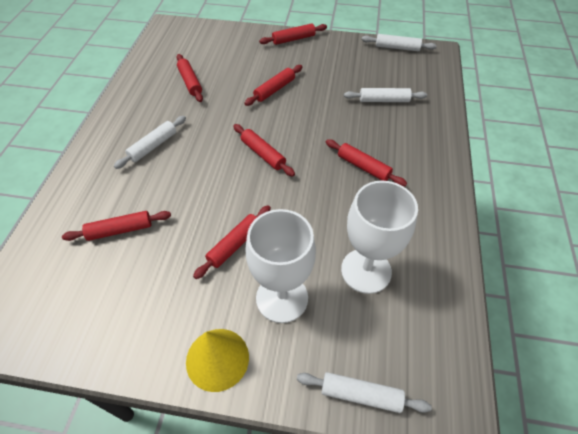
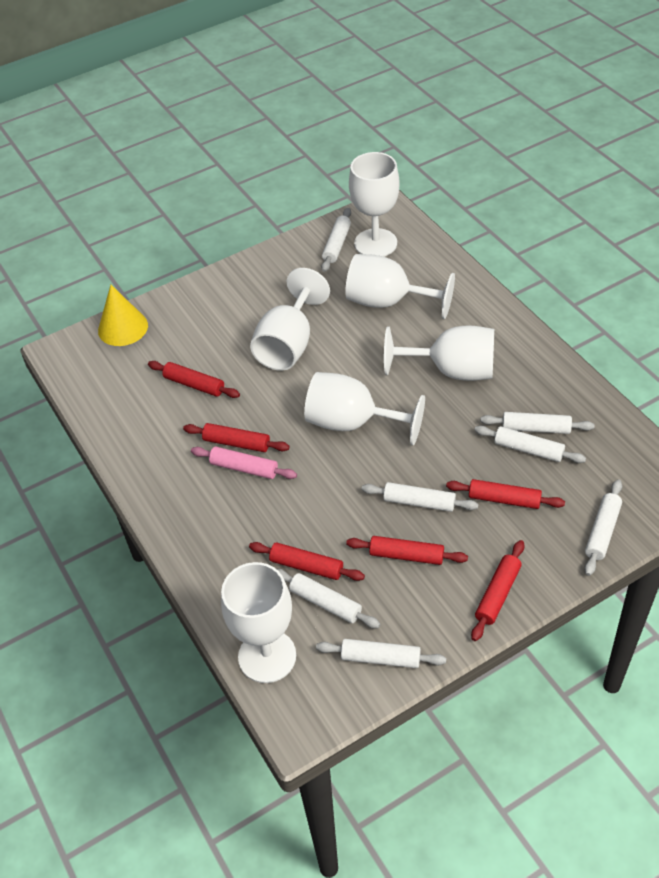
pink rolling pin: none = 0 -> [191,446,297,479] = 1
red rolling pin: [62,211,171,241] [176,54,203,102] [193,205,271,279] [233,124,295,177] [244,65,302,106] [259,23,327,45] [326,139,407,187] = 7 -> [148,361,240,398] [183,423,290,452] [249,542,365,581] [346,536,468,565] [446,479,565,509] [471,540,524,641] = 6
white goblet: [246,209,316,323] [341,181,418,294] = 2 -> [221,562,296,683] [250,268,330,371] [304,372,425,445] [345,254,455,319] [349,152,400,257] [384,326,494,381] = 6
white rolling pin: [114,116,186,169] [297,372,432,413] [344,88,427,102] [362,34,437,51] = 4 -> [277,569,381,629] [316,639,446,668] [321,208,351,272] [362,482,479,512] [474,425,586,463] [480,412,595,434] [584,479,622,576] = 7

